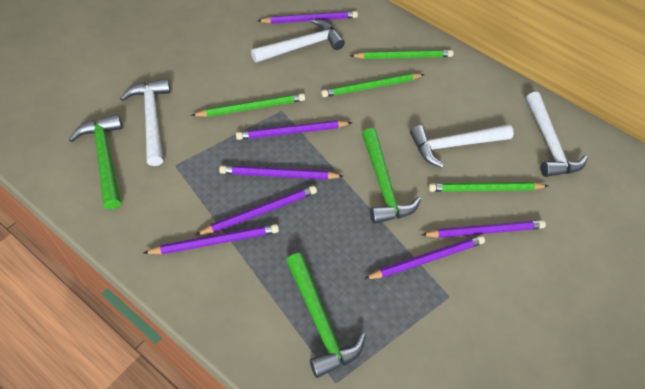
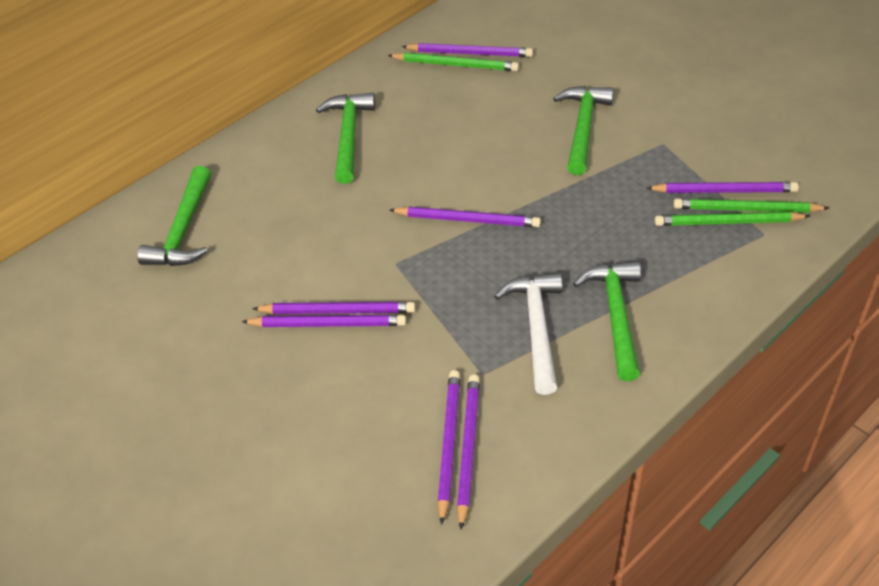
green hammer: [69,114,122,210] [286,253,366,378] [362,128,421,224] = 3 -> [137,166,211,266] [316,93,375,184] [553,86,614,175] [573,261,641,381] = 4
green pencil: [191,93,305,117] [321,73,425,97] [350,50,454,59] [428,182,548,192] = 4 -> [387,53,519,71] [655,212,810,226] [674,199,829,213] = 3
white hammer: [120,79,171,166] [251,19,345,63] [410,124,514,168] [526,92,588,177] = 4 -> [494,273,563,395] = 1

